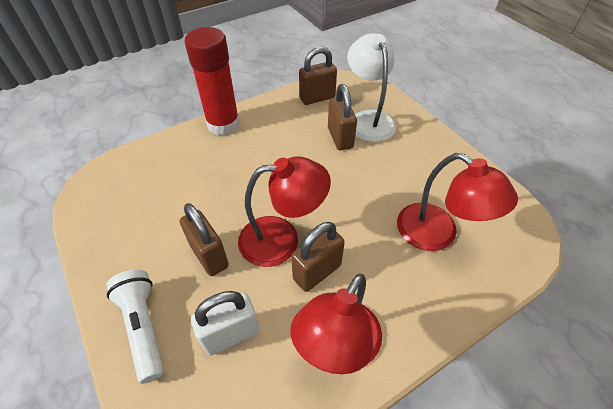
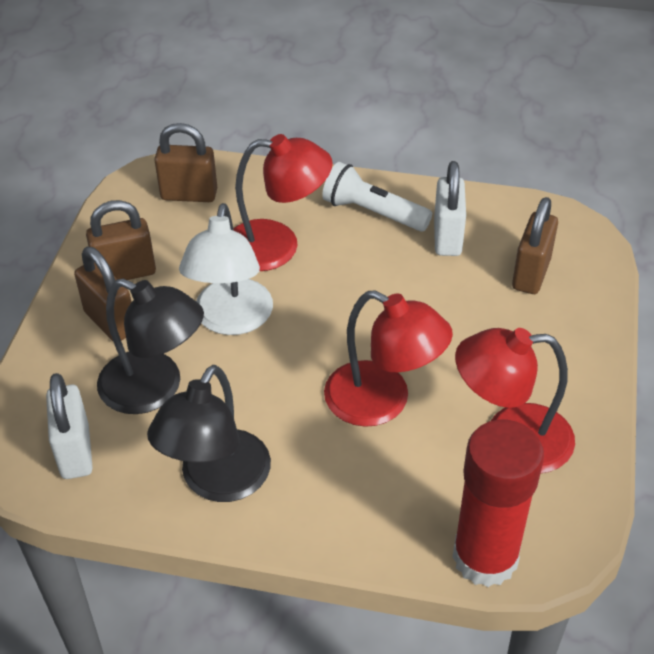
black lamp: none = 0 -> [97,279,204,414] [147,365,271,502] = 2
white padlock: [191,291,259,356] = 1 -> [46,373,93,479] [434,161,466,256] = 2

